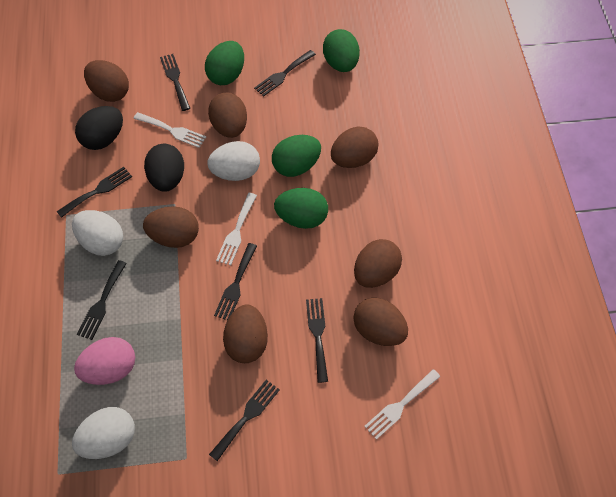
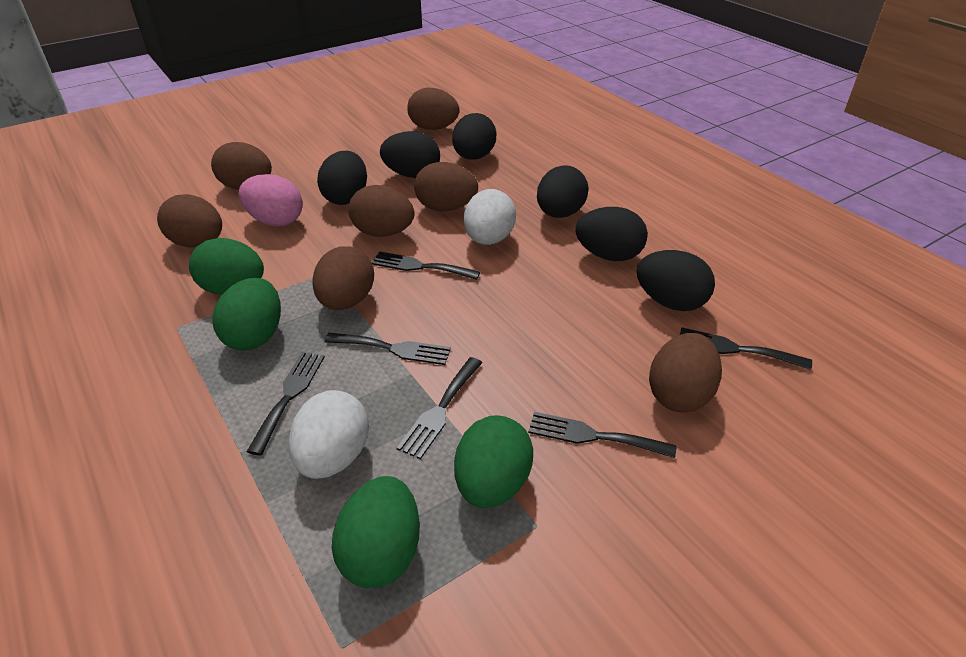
black egg: [75,106,123,150] [144,144,184,192] = 2 -> [317,151,367,205] [380,131,440,178] [452,113,497,160] [537,165,589,218] [576,207,648,261] [636,250,715,311] = 6
black fork: [56,167,132,218] [77,260,127,340] [160,54,190,111] [209,380,280,461] [214,243,257,320] [254,50,316,97] [306,298,328,383] = 7 -> [247,352,325,455] [324,333,451,365] [371,251,480,280] [397,357,482,459] [528,412,676,458] [680,327,812,370] = 6
white egg: [72,210,123,256] [72,407,135,459] [207,141,260,181] = 3 -> [288,390,369,479] [464,189,516,245] = 2
white fork: [133,112,206,148] [216,193,257,265] [364,369,440,440] = 3 -> none = 0

